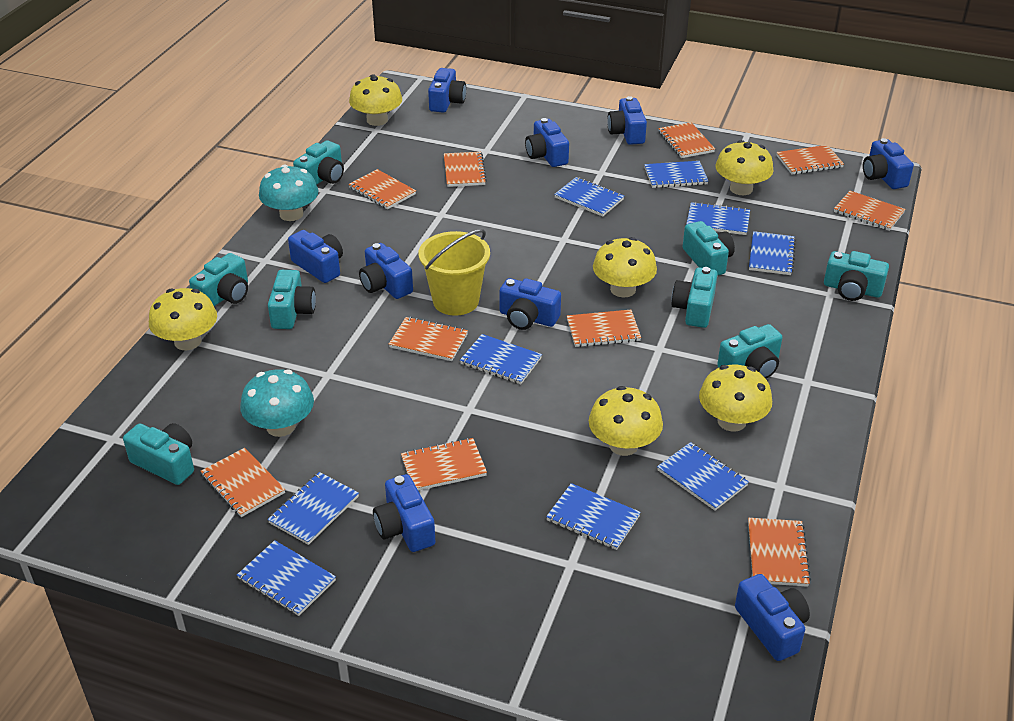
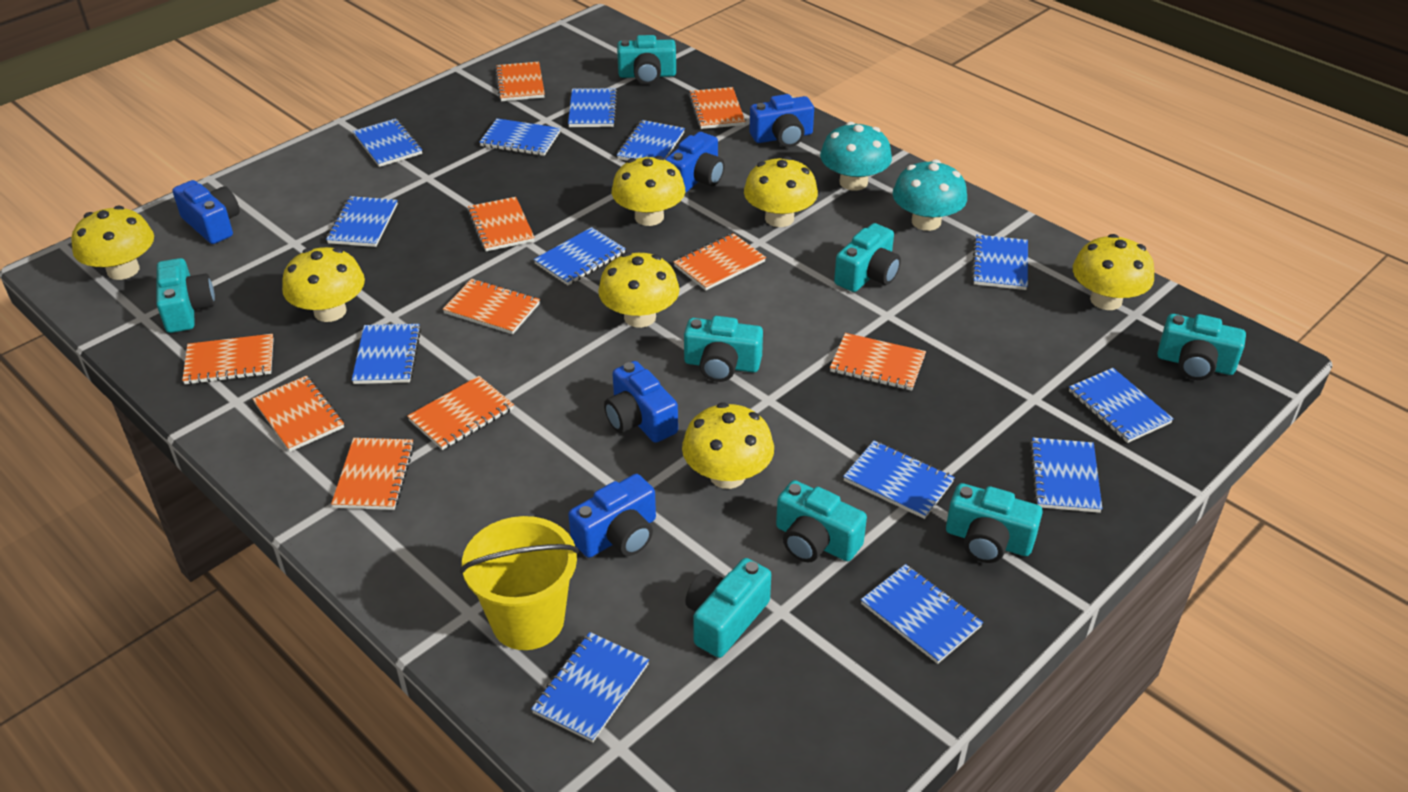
blue camera: [288,230,343,283] [359,243,413,299] [373,474,435,552] [428,68,466,113] [499,278,561,330] [525,118,569,167] [607,96,647,145] [735,574,810,661] [863,138,914,189] = 9 -> [173,180,240,244] [568,474,656,558] [604,361,678,443] [665,132,725,193] [749,94,814,147] = 5
blue notebook: [237,540,336,616] [268,472,359,545] [460,334,542,384] [546,483,641,550] [554,177,624,216] [644,161,708,188] [657,442,749,511] [686,202,750,235] [749,231,796,275] = 9 -> [326,196,398,247] [352,324,421,384] [353,118,422,167] [479,118,560,156] [531,632,649,743] [534,227,626,285] [568,88,618,127] [617,120,685,161] [843,441,955,519] [861,564,983,664] [972,235,1028,290] [1030,438,1102,513] [1069,368,1174,443] = 13
yellow mushroom: [149,288,217,350] [349,74,402,126] [589,386,663,456] [593,237,657,298] [699,365,772,432] [715,140,774,195] = 6 -> [71,206,154,280] [282,247,365,322] [598,252,680,328] [612,156,685,226] [682,402,774,489] [744,156,818,227] [1073,234,1154,310] = 7

